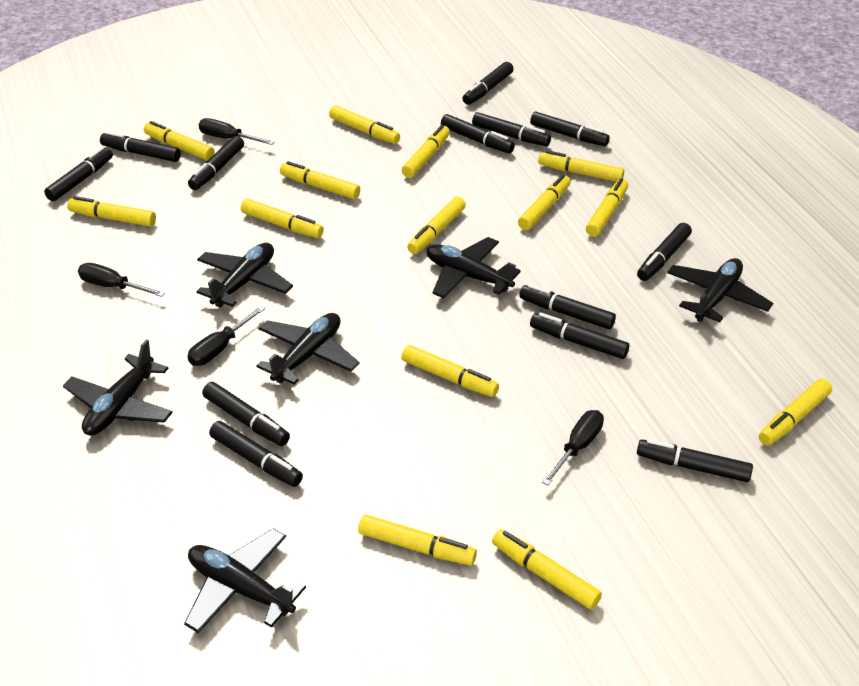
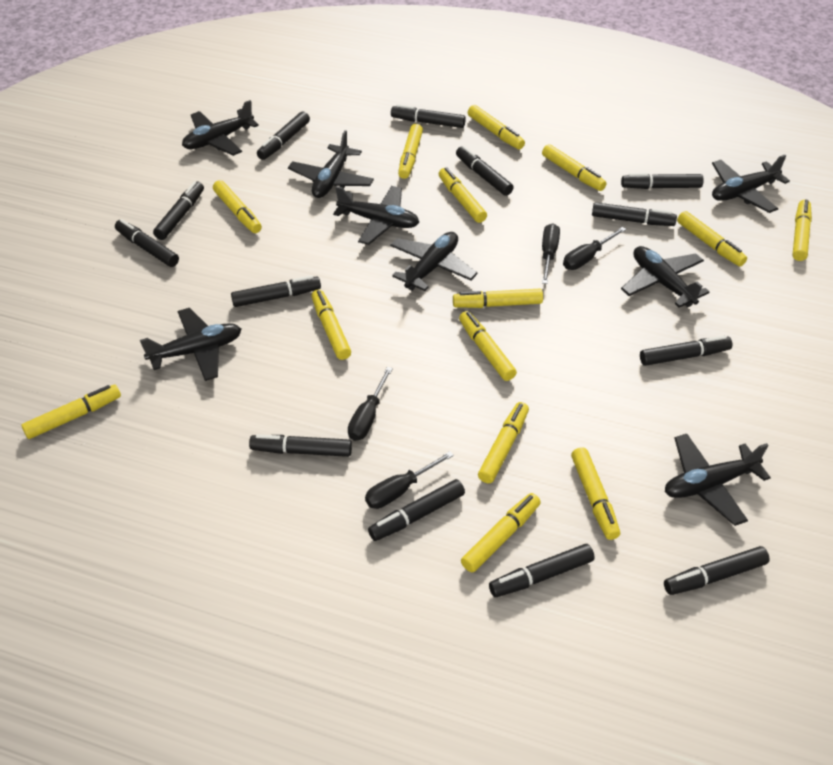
black plane: [63,339,173,436] [184,528,306,633] [196,243,293,308] [256,313,360,385] [427,237,521,298] [667,258,773,322] = 6 -> [140,308,241,381] [182,100,259,156] [288,130,374,198] [333,186,419,245] [390,232,478,291] [621,246,709,308] [665,434,771,526] [712,155,790,213] = 8

